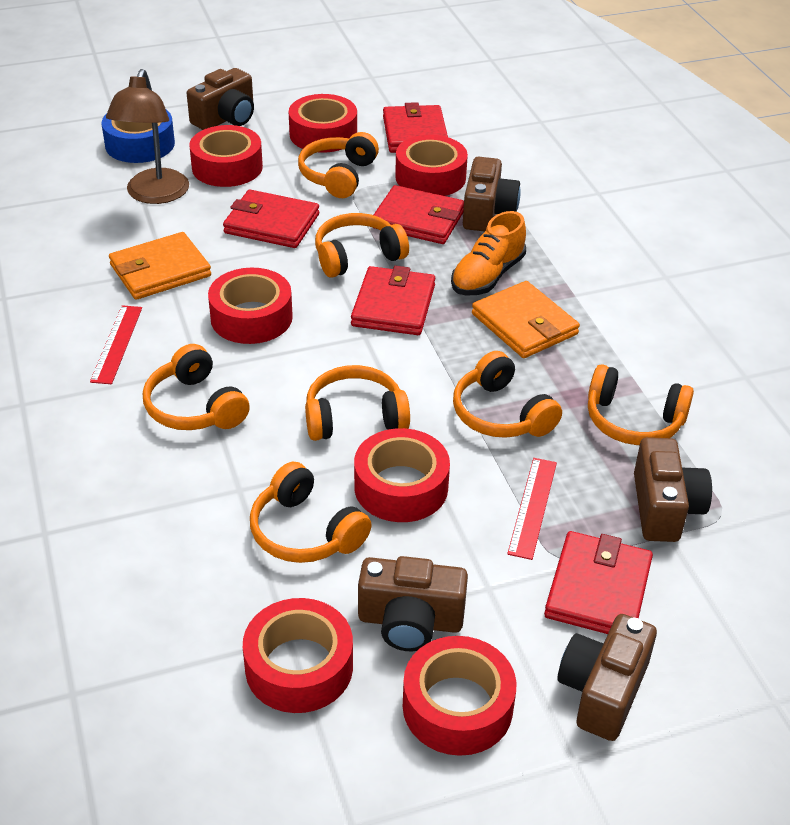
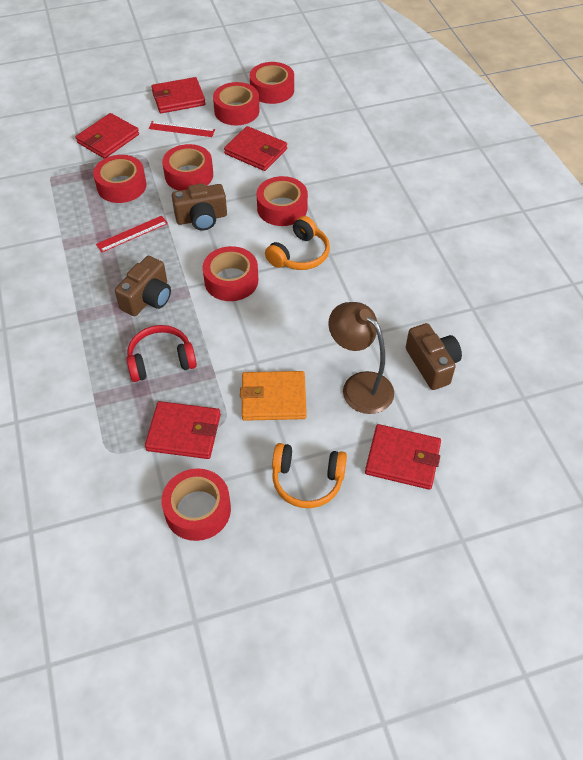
blue tape: [102,110,175,163] = 1 -> none = 0
brown camera: [187,68,254,130] [358,556,468,651] [463,157,521,232] [558,614,657,741] [634,437,712,542] = 5 -> [115,256,171,316] [172,183,227,231] [406,323,462,390] = 3
orange headphones: [143,344,250,430] [250,462,371,563] [298,132,379,198] [305,365,410,441] [315,213,409,278] [453,351,562,438] [588,364,694,445] = 7 -> [265,216,330,270] [272,443,347,508] = 2
orange shoe: [451,211,526,296] = 1 -> none = 0
orange wallet: [109,232,211,300] [472,281,580,358] = 2 -> [240,371,307,421] = 1
red headphones: none = 0 -> [126,325,197,382] = 1

